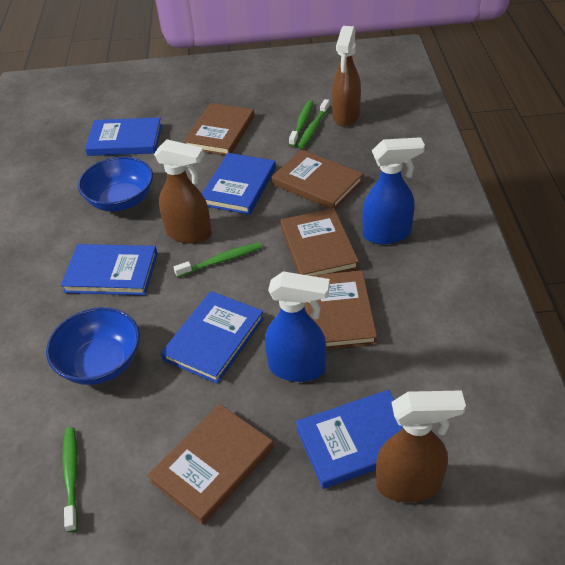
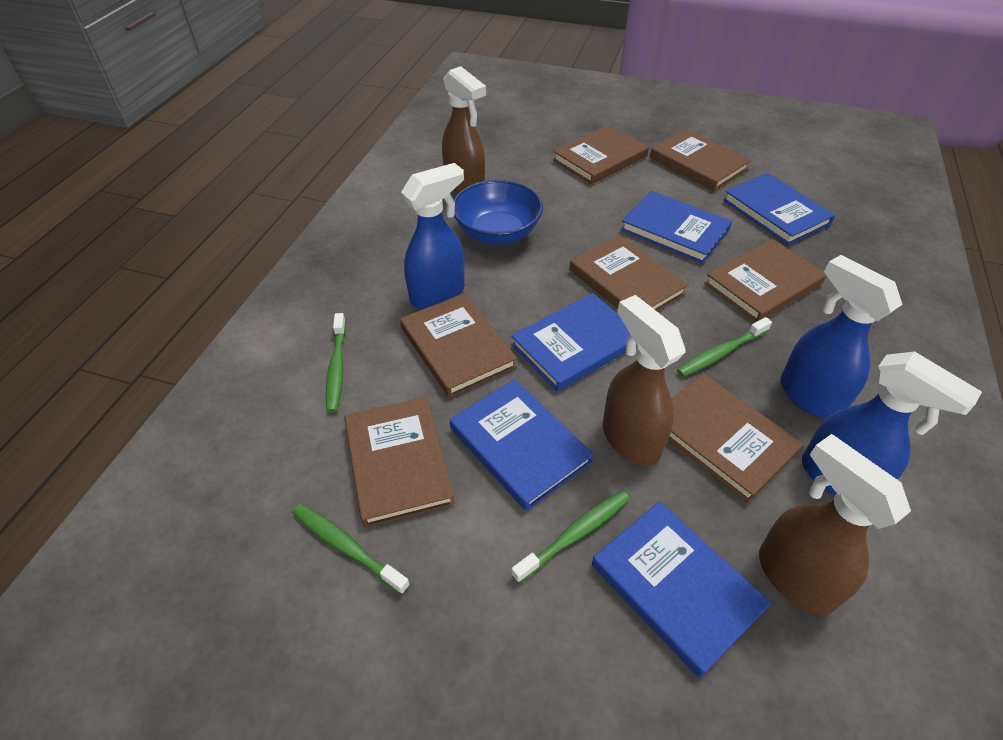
blue bowl: [46,307,140,385] [78,156,153,212] = 2 -> [454,180,543,245] = 1
blue spray bottle: [265,271,330,382] [362,137,425,244] = 2 -> [401,163,465,309] [780,255,903,419] [802,351,982,496] = 3
brown book: [147,404,274,525] [184,103,254,155] [272,150,363,209] [281,208,359,276] [305,270,377,350] = 5 -> [344,397,455,528] [400,293,517,398] [553,125,649,185] [569,235,688,311] [650,129,751,191] [668,374,804,503] [704,239,826,322] = 7

